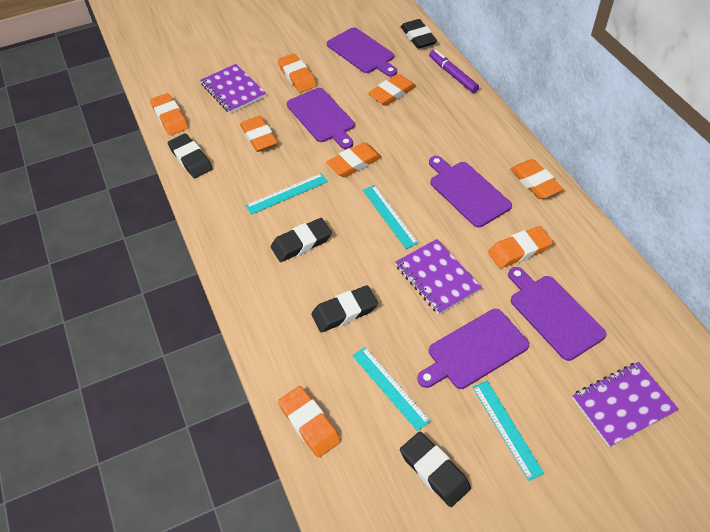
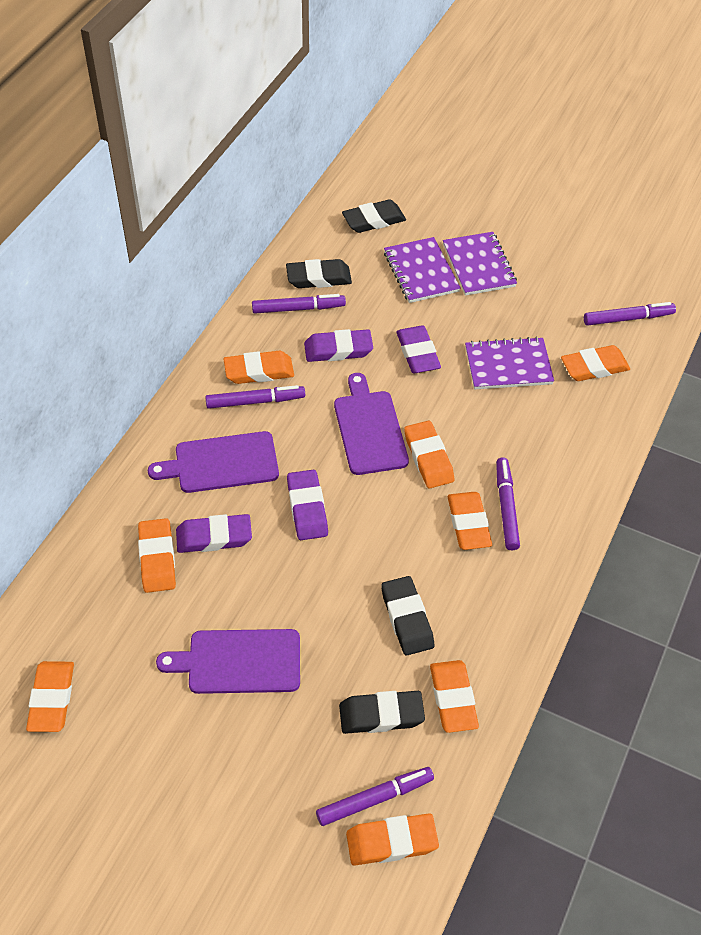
black eraser: [168,133,213,178] [271,218,332,262] [311,285,378,333] [400,432,471,507] [401,19,437,49] = 5 -> [286,259,352,288] [339,691,425,734] [342,199,406,233] [381,576,434,655] = 4
purple cutting board: [287,88,355,149] [327,27,397,77] [417,309,529,389] [429,156,512,227] [508,267,606,361] = 5 -> [148,431,279,493] [156,629,300,694] [334,373,409,475] = 3
purple eraser: none = 0 -> [176,514,252,553] [287,470,328,540] [304,329,373,362] [396,325,441,373] = 4
purple marker: [429,49,479,93] = 1 -> [205,385,305,409] [252,294,346,314] [316,767,434,826] [496,457,520,550] [584,302,676,326] = 5
turquoise ruler: [245,173,328,215] [352,347,431,431] [363,185,419,249] [473,381,544,481] = 4 -> none = 0

